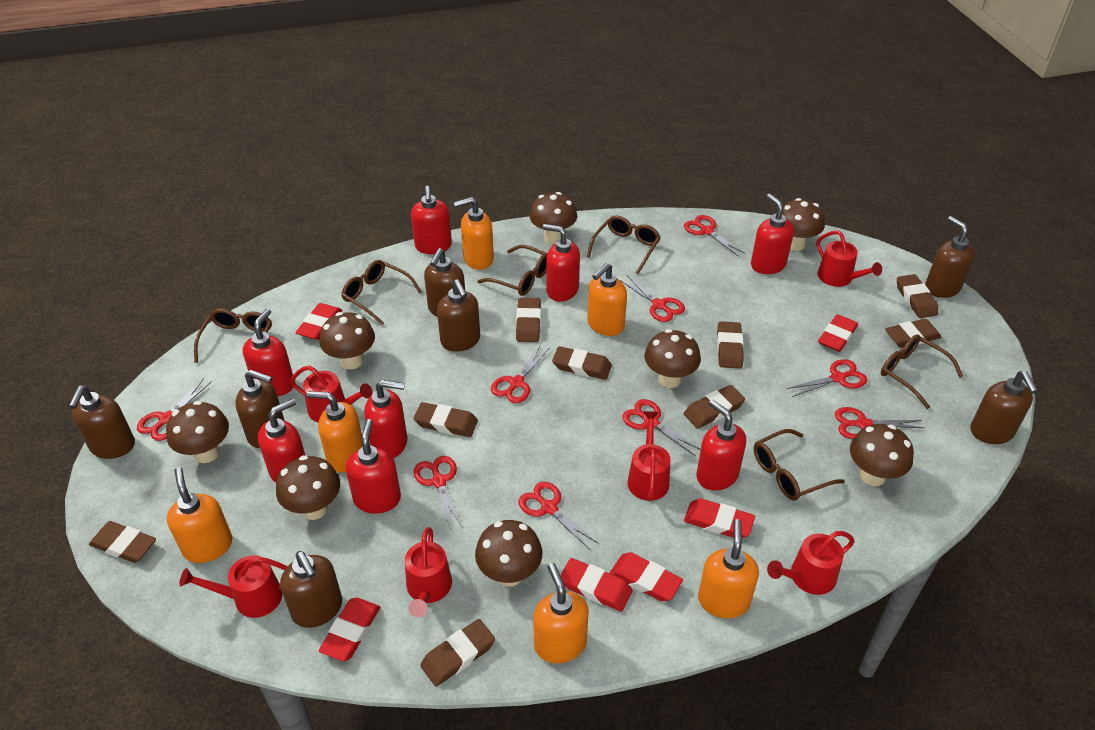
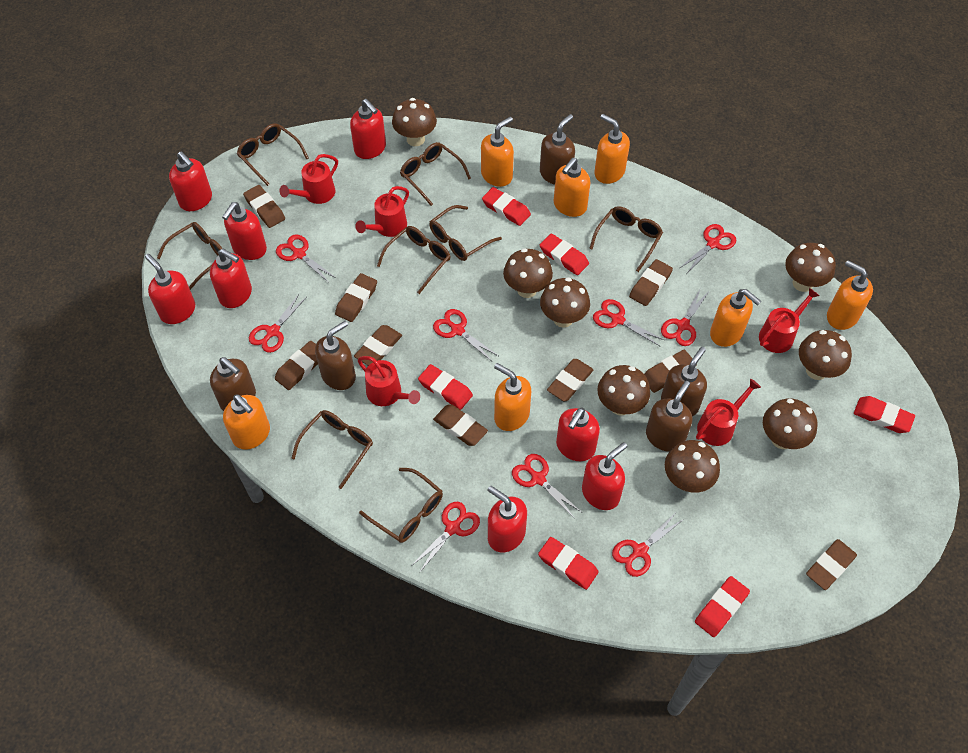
brown glasses: [194,309,272,363] [341,260,422,325] [478,245,548,296] [587,216,661,274] [754,429,845,501] [881,334,963,409] = 6 -> [157,222,223,290] [237,123,309,186] [291,410,373,489] [359,468,443,543] [377,226,451,294] [400,142,471,206] [429,205,502,261] [589,206,663,272] = 8
brown soap dispenser: [69,386,135,459] [235,370,285,448] [280,551,342,628] [424,248,465,317] [437,279,480,352] [925,216,975,298] [970,371,1038,444] = 7 -> [210,357,256,411] [315,321,356,390] [540,114,575,185] [646,381,692,452] [661,347,707,416] = 5
orange soap dispenser: [167,467,232,563] [306,391,362,473] [454,197,494,270] [533,563,589,663] [587,263,627,336] [698,519,759,618] = 6 -> [223,394,270,450] [481,117,514,187] [494,363,531,431] [554,158,590,217] [594,114,630,184] [710,289,761,347] [827,260,873,330] = 7
red watering can: [179,555,288,618] [290,366,373,423] [405,527,452,617] [627,411,671,501] [767,531,855,595] [816,231,882,287] = 6 -> [279,154,338,204] [355,186,409,237] [358,356,420,406] [696,378,761,446] [759,288,820,353] = 5

